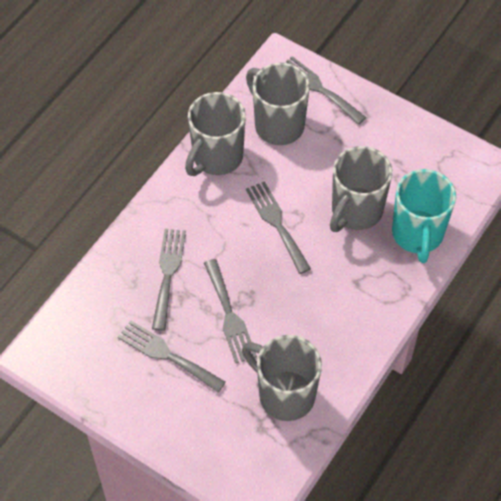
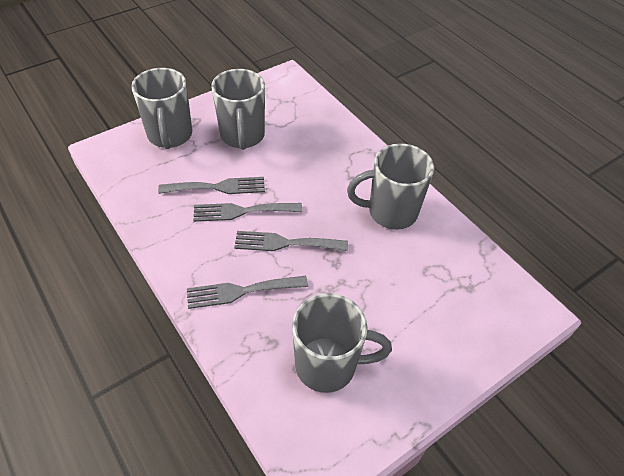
grey fork: [118,320,226,392] [152,229,186,331] [204,259,257,363] [246,181,311,274] [284,56,366,125] = 5 -> [158,177,265,194] [187,276,308,309] [193,203,302,222] [234,231,348,251] = 4
turquoise mug: [392,169,456,263] = 1 -> none = 0

